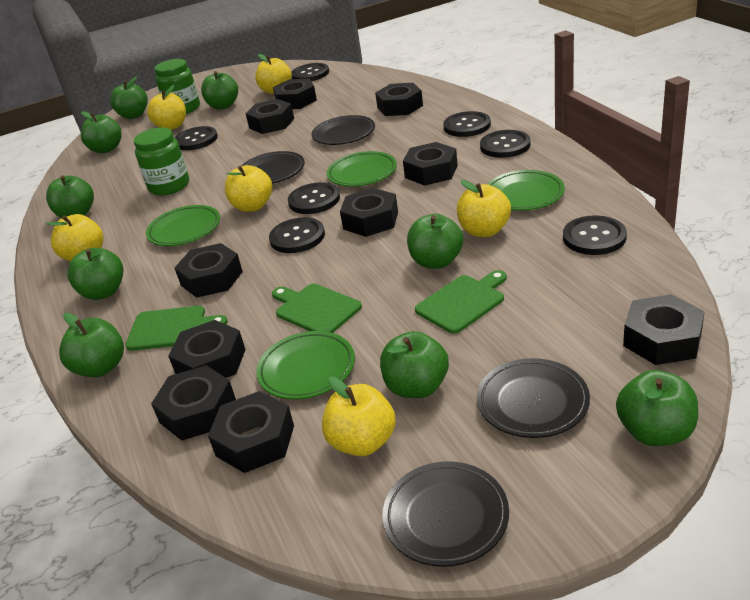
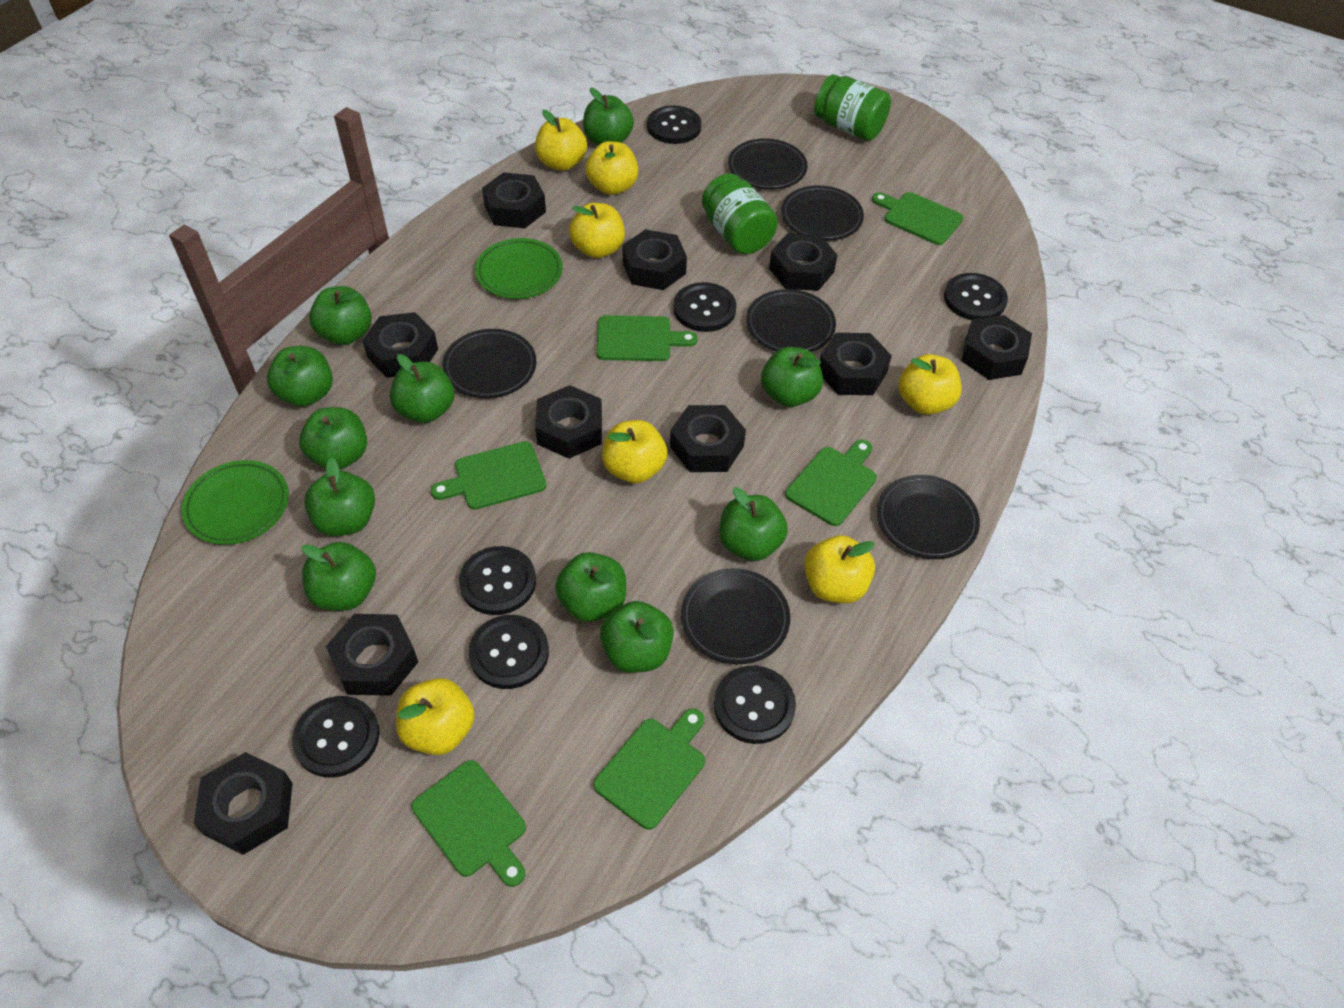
black plate: [241,151,305,184] [312,115,375,145] [383,461,509,567] [477,358,590,438] = 4 -> [442,329,537,398] [681,568,790,664] [728,138,807,190] [746,289,836,352] [781,185,864,241] [877,475,980,559] = 6
green apple: [46,175,94,218] [59,313,124,377] [67,248,124,300] [81,111,122,153] [110,76,148,119] [201,71,238,109] [380,331,449,398] [407,214,463,269] [616,370,698,446] = 9 -> [267,346,333,407] [299,407,367,470] [301,542,376,611] [304,457,375,536] [309,286,372,345] [390,354,454,423] [555,552,626,622] [583,88,634,145] [600,601,674,673] [719,487,788,561] [761,347,823,407] = 11
green cutting board: [125,306,228,351] [272,284,362,333] [415,270,507,334] = 3 -> [411,760,526,887] [431,441,546,510] [593,708,705,830] [596,315,698,361] [785,440,877,526] [872,192,963,245] = 6
green plate: [146,205,220,246] [256,331,355,399] [327,151,397,187] [487,170,565,211] = 4 -> [182,460,289,545] [475,238,563,299] = 2
yellow apple: [47,214,103,262] [147,85,186,130] [225,165,272,212] [255,54,292,94] [322,377,396,456] [457,180,511,237] = 6 -> [396,678,475,755] [535,110,587,171] [569,203,625,258] [585,141,638,195] [602,420,667,483] [804,535,875,603] [898,354,962,415] = 7

